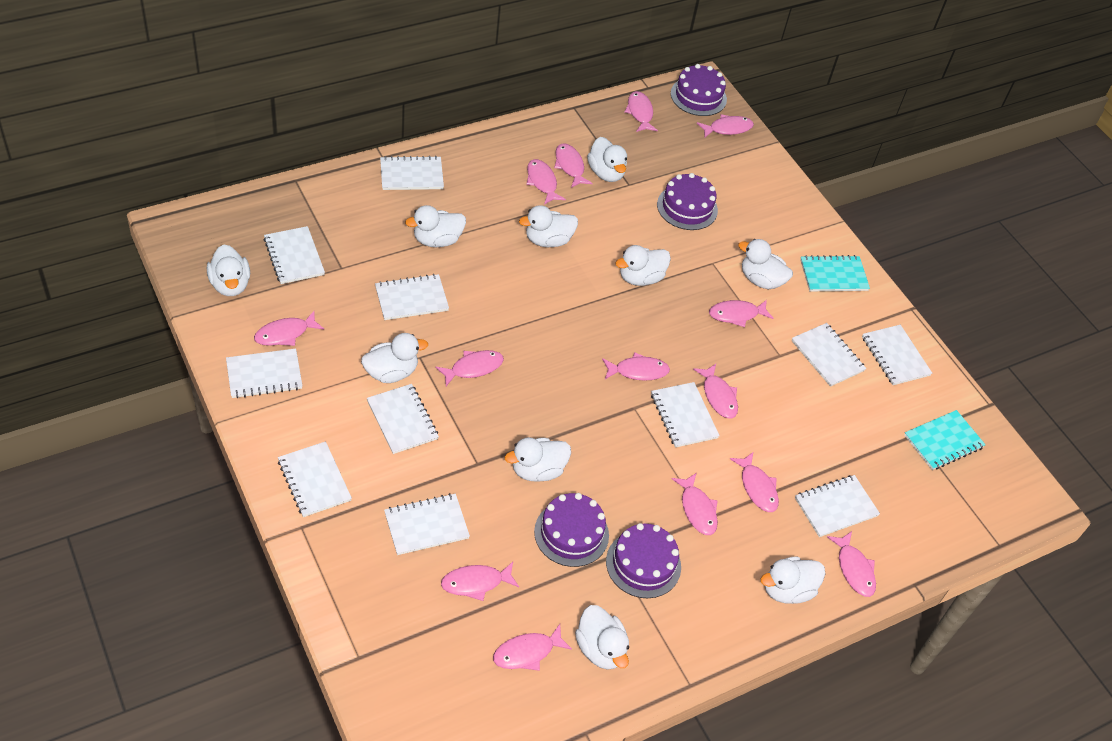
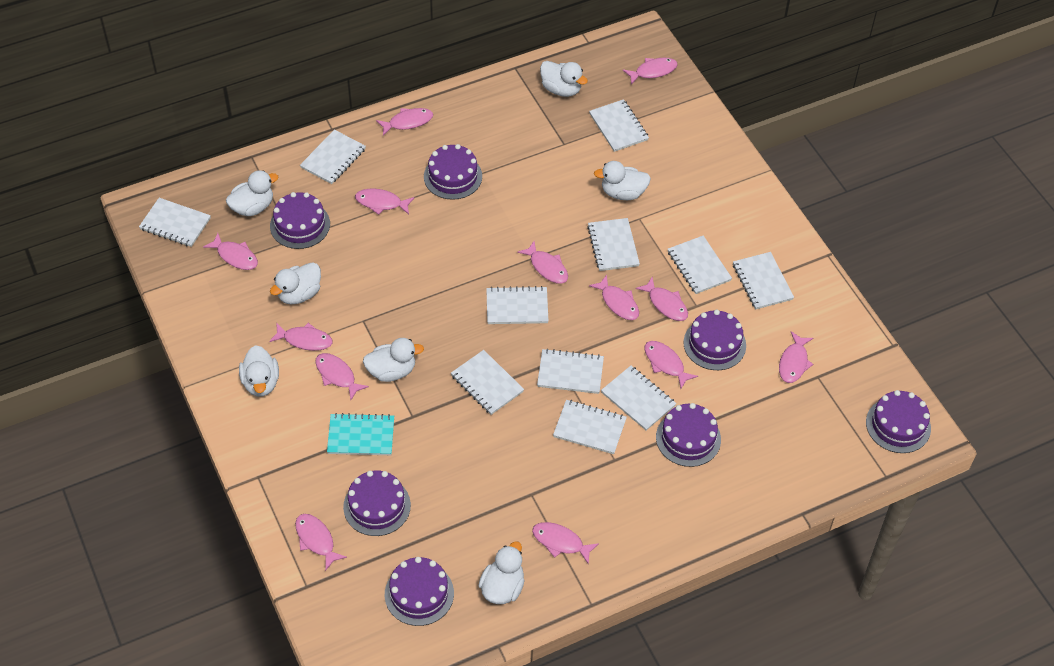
pink fish: [254,311,324,346] [435,350,504,386] [441,562,519,601] [493,624,572,671] [526,159,566,205] [554,143,593,188] [602,353,670,381] [624,91,658,132] [672,473,718,535] [693,364,738,418] [697,114,754,138] [709,300,773,327] [730,452,779,512] [827,531,876,597] = 14 -> [203,233,258,270] [269,323,333,351] [295,514,347,571] [315,353,369,400] [355,189,415,215] [376,108,433,136] [517,241,568,284] [532,522,599,565] [589,275,639,320] [623,57,678,85] [636,277,688,321] [644,341,698,388] [779,331,813,383] = 13
purple cake: [534,493,609,567] [606,523,681,598] [657,173,718,230] [671,64,727,116] = 4 -> [270,192,330,249] [343,471,411,536] [385,557,454,626] [424,144,482,200] [656,403,721,467] [683,310,746,370] [866,390,931,453] = 7
turquoise notebook: [800,255,870,291] [904,410,986,470] = 2 -> [327,413,394,455] = 1
white duck: [207,244,250,296] [361,333,428,383] [405,205,466,247] [505,437,571,482] [519,205,578,247] [575,605,629,670] [587,137,627,182] [615,245,671,286] [738,239,793,289] [761,556,825,604] = 10 -> [226,170,278,216] [239,345,279,397] [270,262,321,304] [363,338,424,382] [478,541,525,604] [540,61,588,97] [594,161,651,200] = 7

